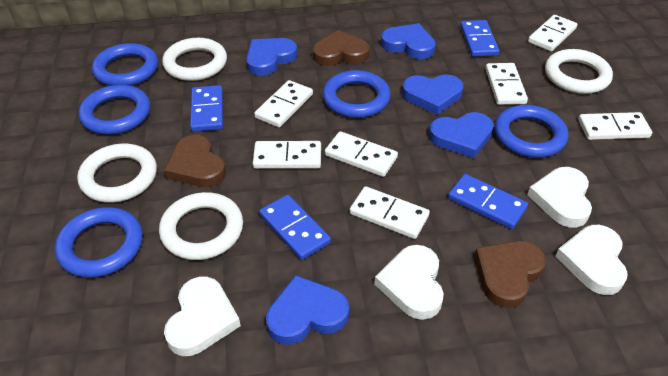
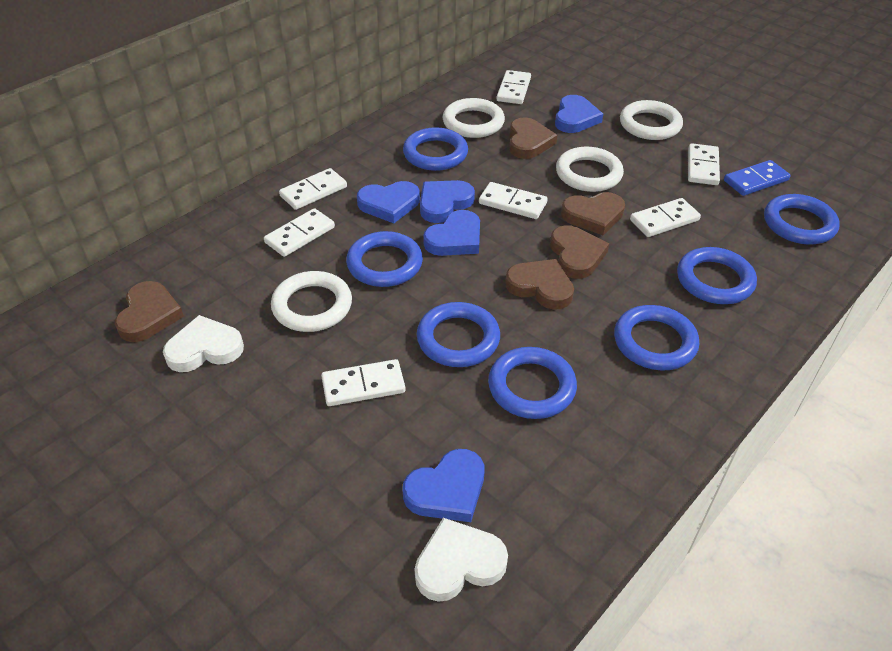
blue domino: [190,85,223,132] [259,195,331,260] [448,174,528,229] [460,20,499,57] = 4 -> [724,160,791,196] = 1
blue ring: [55,207,143,278] [79,85,150,135] [92,43,158,86] [323,70,391,118] [494,105,568,158] = 5 -> [346,231,423,287] [403,127,468,171] [417,302,500,367] [488,347,577,419] [614,305,699,370] [677,247,757,304] [764,194,840,244] = 7
brown heart: [164,135,226,187] [313,30,369,66] [475,241,546,308] = 3 -> [115,281,184,342] [505,259,574,310] [509,117,557,159] [550,225,609,279] [561,192,625,235] = 5
white heart: [164,277,241,356] [374,245,444,320] [527,167,592,227] [555,225,628,295] = 4 -> [163,315,244,372] [415,518,508,602] = 2

